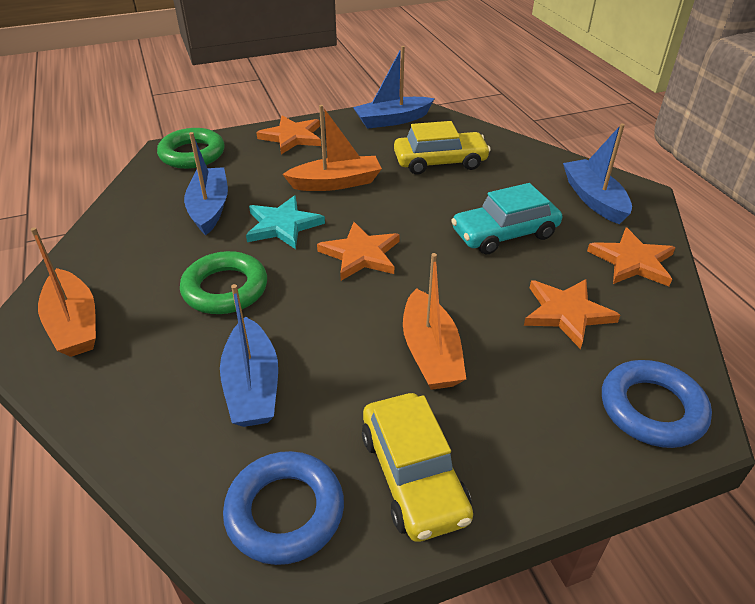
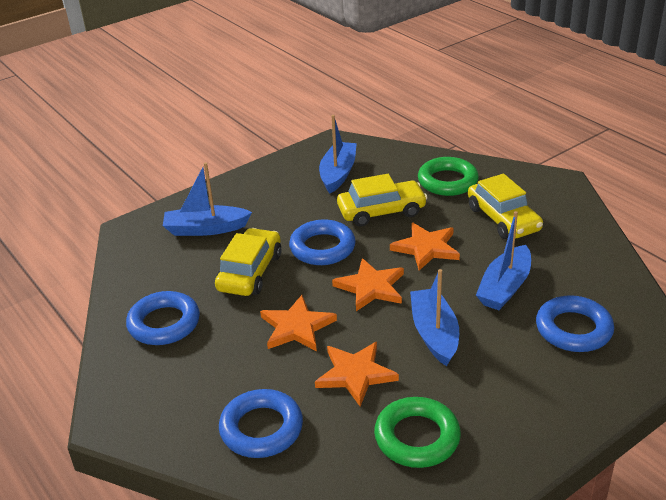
blue ring: [223,451,344,565] [602,360,712,448] = 2 -> [126,291,200,345] [219,389,303,458] [289,220,356,265] [536,295,614,352] = 4
orange boat: [31,227,96,357] [282,105,382,191] [403,253,466,390] = 3 -> none = 0
turquoise car: [451,183,562,254] = 1 -> none = 0
turquoise star: [246,195,325,249] = 1 -> none = 0
yellow car: [362,393,473,542] [394,121,491,175] = 2 -> [215,228,281,296] [337,174,428,227] [468,174,543,239] = 3

